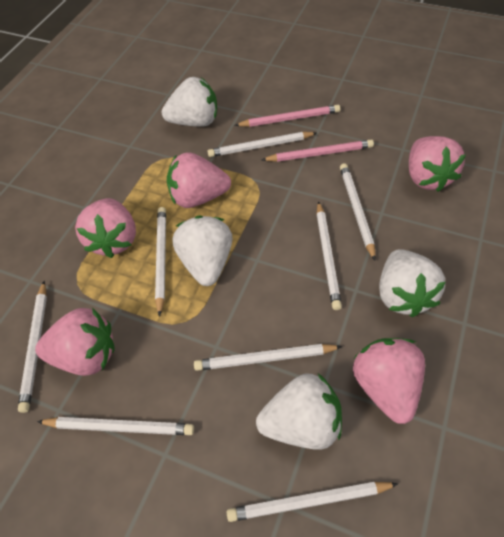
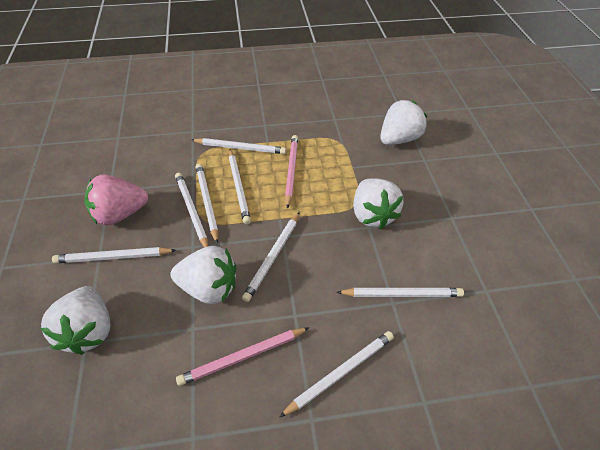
pink strawberry: [35,308,115,376] [75,198,136,258] [167,152,231,208] [353,338,425,424] [409,136,466,192] = 5 -> [84,175,148,226] = 1

